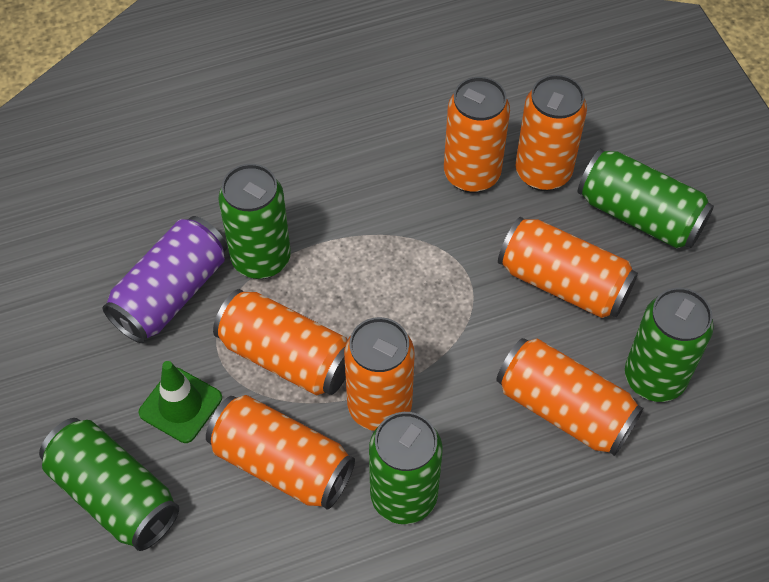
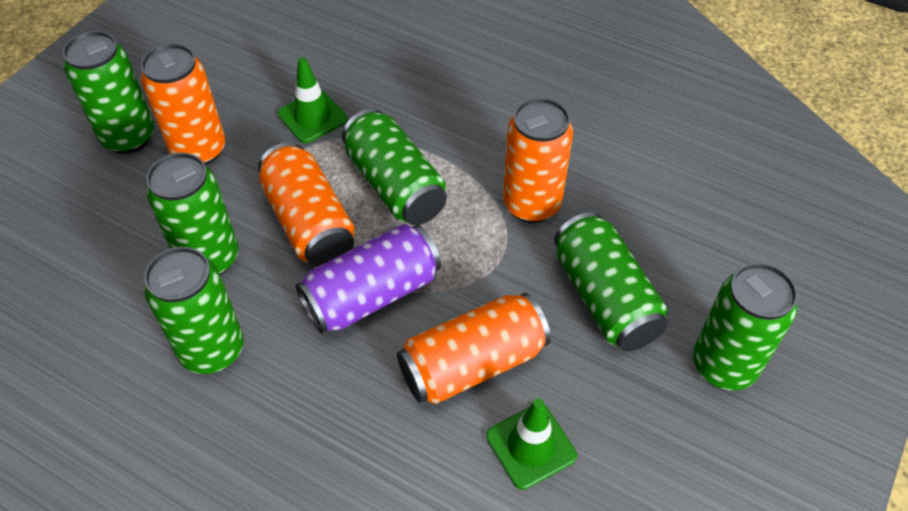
green can: [39,418,179,551] [218,164,291,279] [369,412,442,524] [578,149,714,248] [625,288,714,402] = 5 -> [63,31,154,154] [144,247,243,374] [146,153,238,275] [342,109,447,225] [554,212,668,351] [693,263,798,390] = 6
green traffic cone: [139,361,222,443] = 1 -> [278,57,348,143] [486,398,577,490] = 2
orange can: [206,395,355,509] [213,289,347,396] [344,317,415,431] [444,77,510,193] [496,338,643,456] [498,217,638,318] [516,75,587,191] = 7 -> [141,44,225,166] [258,142,355,267] [397,293,551,404] [503,98,573,223] = 4

